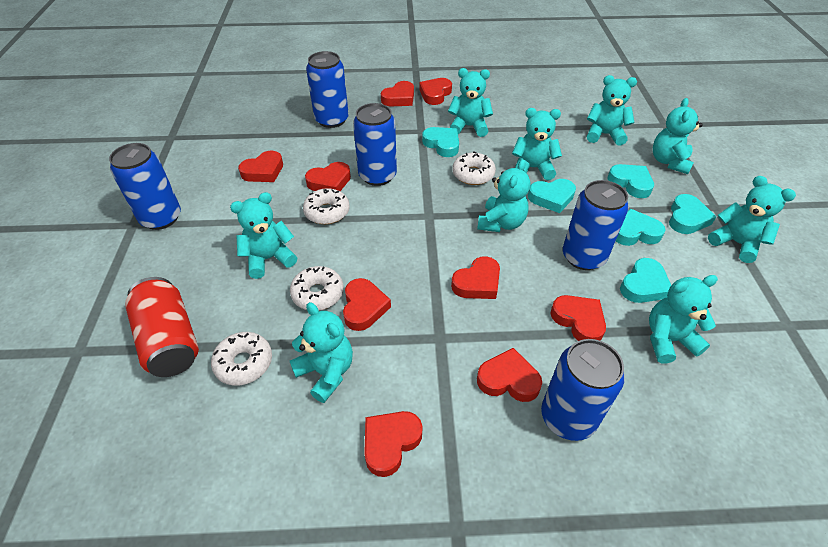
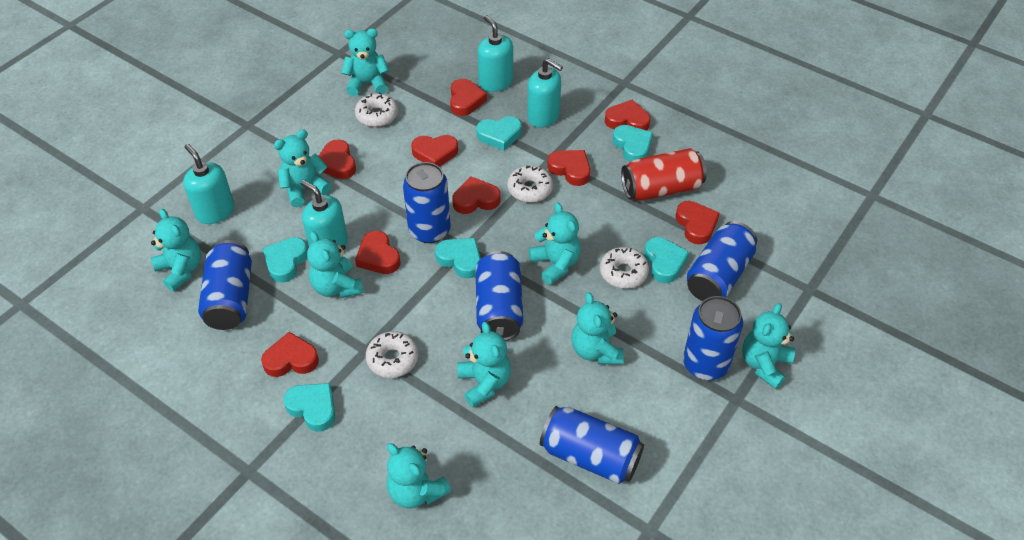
blue can: [109,143,181,230] [306,51,349,128] [353,103,397,186] [541,339,625,441] [563,180,629,270] = 5 -> [198,240,252,330] [403,162,451,243] [476,251,523,341] [540,406,644,484] [683,296,743,380] [686,221,757,301] = 6
turquoise soap dispenser: none = 0 -> [183,144,235,224] [300,180,348,247] [478,15,513,92] [527,58,563,128] = 4

